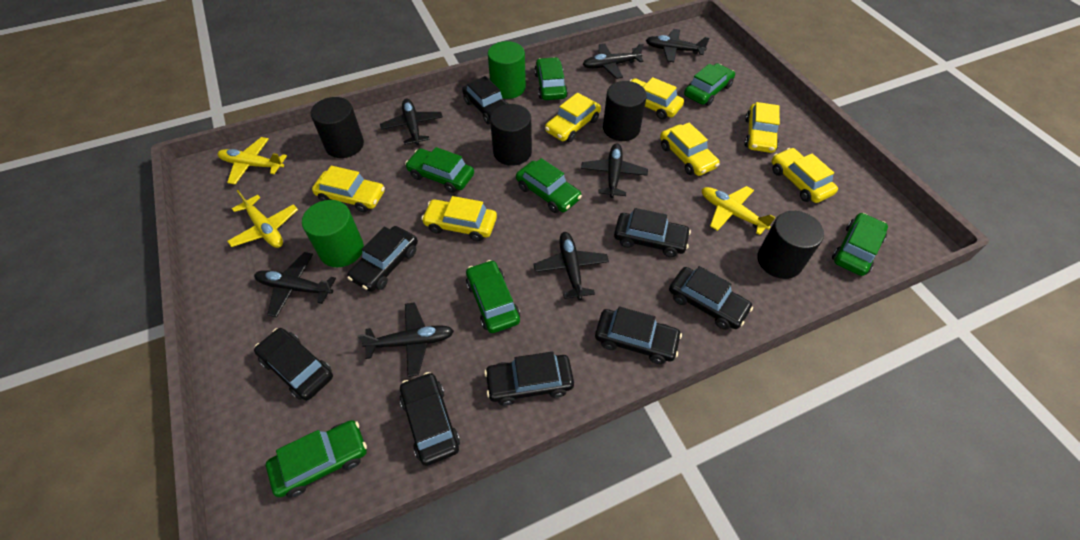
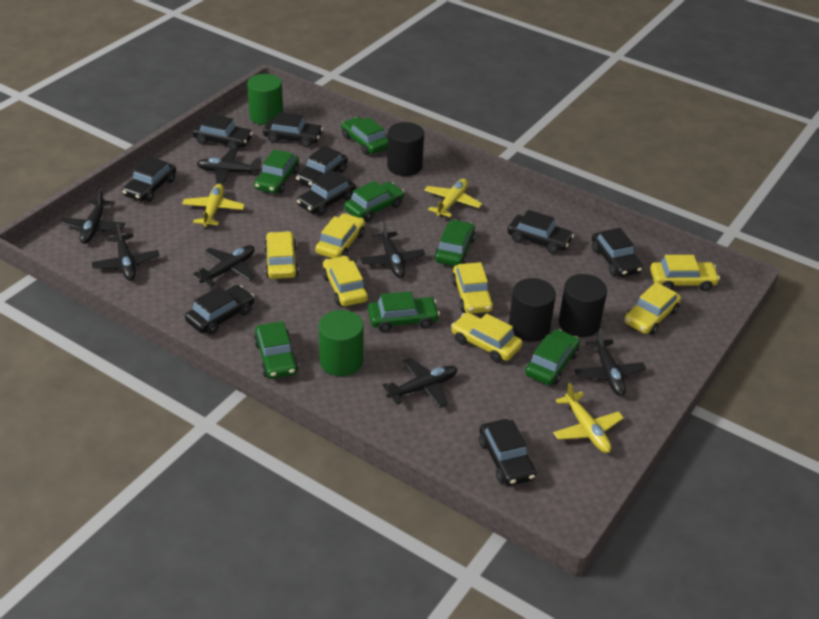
black car: [254,328,333,401] [347,226,418,292] [400,372,460,466] [462,76,509,124] [484,352,574,406] [595,306,682,364] [614,208,691,257] [669,266,753,330] = 8 -> [122,157,176,202] [185,285,254,335] [192,114,253,150] [263,112,323,148] [295,146,348,188] [297,171,356,216] [479,419,536,486] [508,210,574,254] [592,228,643,277] = 9
black cylinder: [311,97,364,158] [490,104,532,166] [603,81,647,141] [757,211,824,279] = 4 -> [387,122,424,176] [509,278,556,342] [559,274,607,337] = 3

